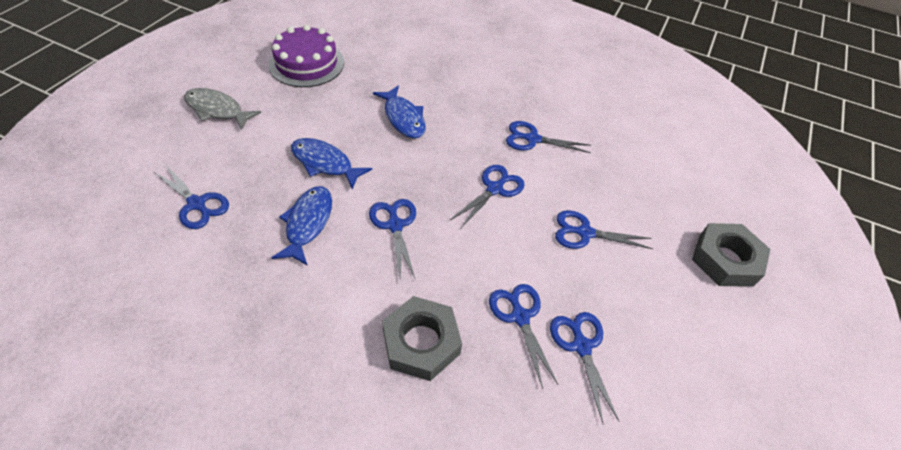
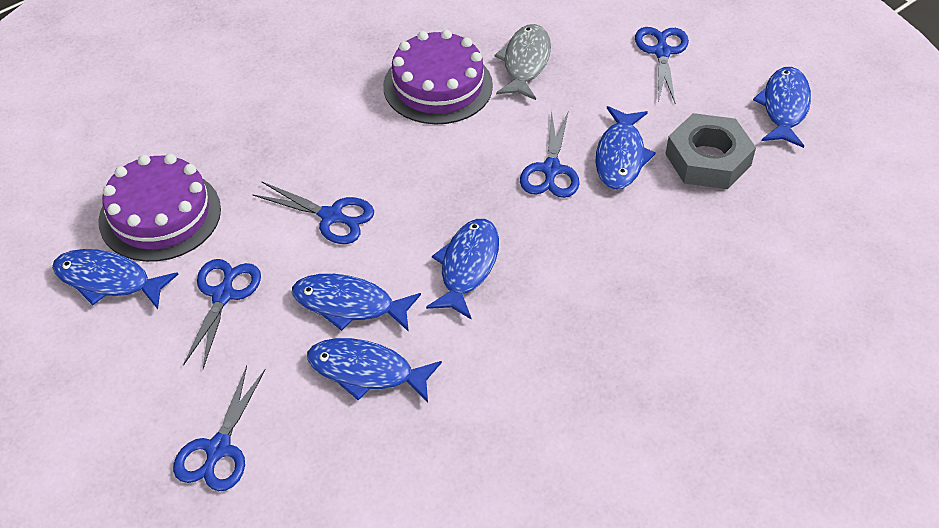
blue fish: [272,186,332,266] [291,138,372,190] [373,85,426,138] = 3 -> [52,249,179,309] [292,274,421,332] [307,338,442,402] [426,219,499,319] [596,106,656,189] [753,67,811,148] = 6
blue scissors: [154,165,229,229] [369,199,416,282] [450,165,525,229] [489,284,558,389] [506,121,591,153] [550,312,620,423] [555,210,653,249] = 7 -> [173,366,266,491] [183,259,261,369] [252,181,374,244] [520,110,580,198] [635,27,689,103] = 5
grey nut: [382,296,462,381] [692,223,770,287] = 2 -> [665,113,756,189] = 1
purple cake: [269,24,344,87] = 1 -> [98,154,221,262] [383,30,493,124] = 2

